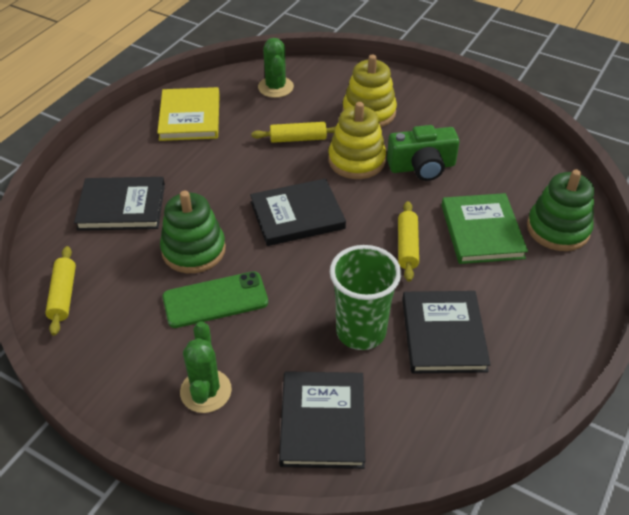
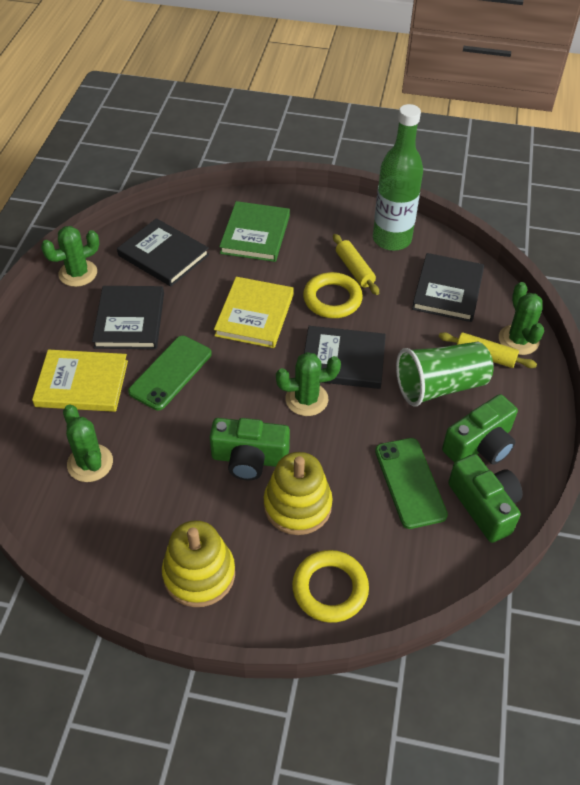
green bottle: none = 0 -> [373,104,423,251] = 1
green cactus: [180,321,232,413] [258,38,294,98] = 2 -> [41,226,99,287] [63,405,113,482] [276,352,341,416] [499,282,544,355] = 4
green camera: [387,125,459,181] = 1 -> [210,418,290,481] [442,394,518,465] [448,454,523,543] = 3
green phone: [162,271,268,328] = 1 -> [128,336,212,410] [375,438,448,529] = 2
green stacking toy: [160,191,226,273] [527,169,594,251] = 2 -> none = 0
yellow book: [157,87,220,141] = 1 -> [32,350,128,412] [214,277,294,348] = 2
yellow ring: none = 0 -> [292,550,369,623] [303,272,363,318] = 2
yellow rolling pin: [45,246,76,336] [251,122,336,143] [398,201,419,282] = 3 -> [333,234,379,295] [439,332,537,368] = 2

